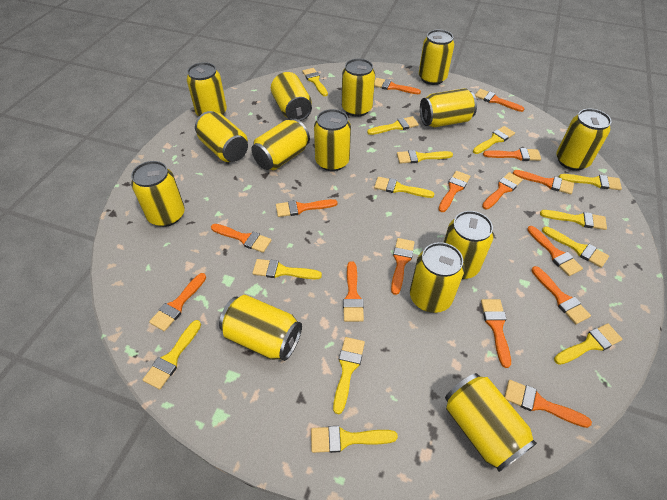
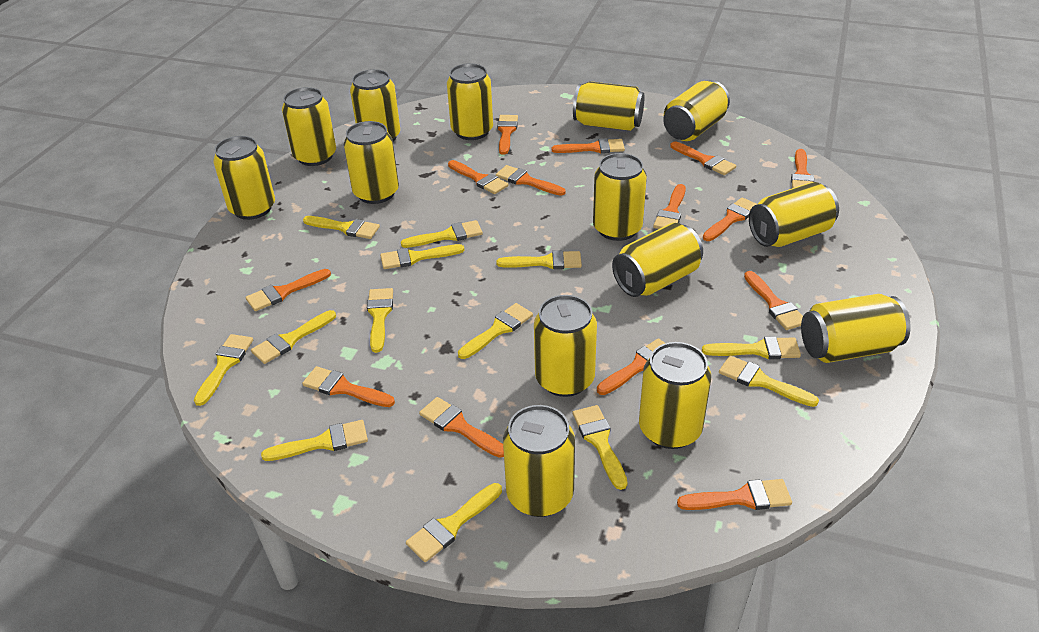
orange brush: [149,273,206,331] [211,224,271,253] [276,199,338,217] [343,261,364,322] [374,78,421,94] [391,238,415,295] [438,171,470,212] [475,89,525,112] [481,299,511,368] [482,172,523,209] [483,148,541,161] [504,380,592,428] [513,170,574,195] [527,226,583,276] [531,266,591,324] = 15 -> [246,269,331,311] [302,366,395,407] [419,397,504,458] [448,160,509,194] [496,165,566,196] [497,115,518,155] [552,138,625,153] [597,338,665,395] [653,184,686,229] [670,141,736,175] [677,479,792,510] [703,197,757,241] [744,271,803,330] [791,149,814,188] = 14

